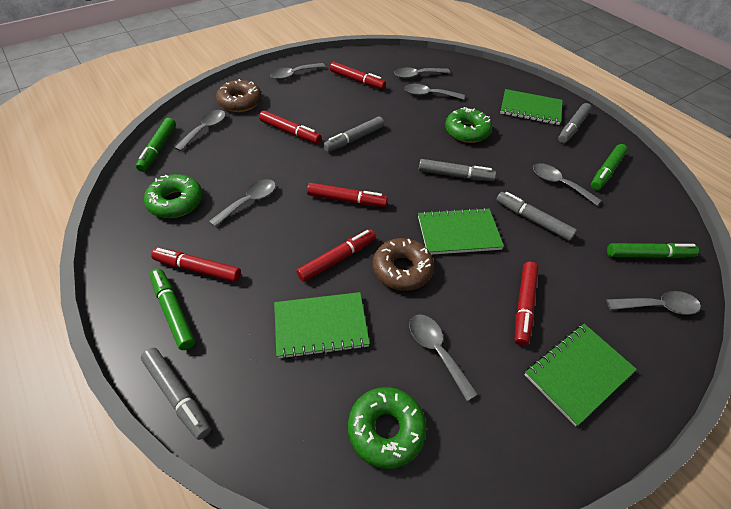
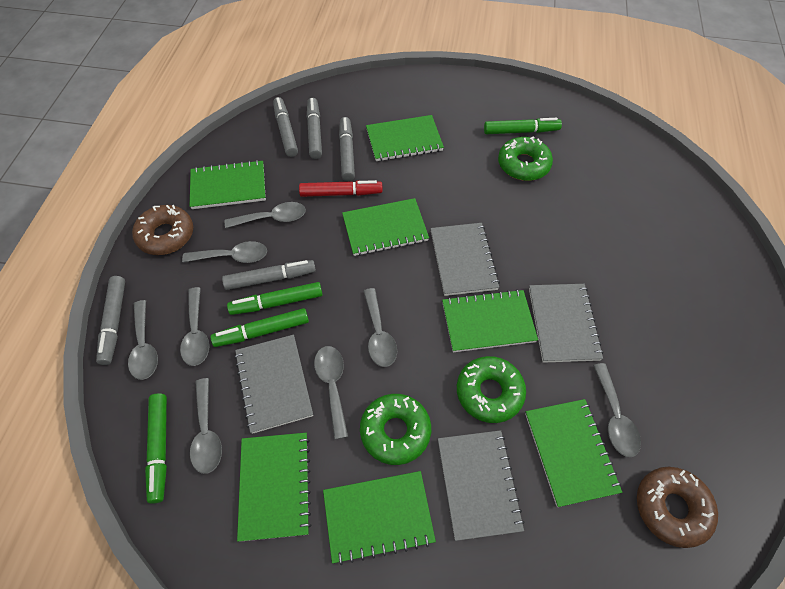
green notebook: [274,292,370,359] [418,208,504,255] [500,89,563,125] [524,324,637,426] = 4 -> [190,160,266,209] [237,433,311,542] [323,471,436,565] [342,198,429,256] [366,115,444,161] [442,289,538,352] [525,399,622,507] = 7
grey notebook: none = 0 -> [234,335,313,434] [431,223,500,296] [438,430,525,541] [529,284,603,363] = 4
red marker: [151,248,241,282] [259,111,321,144] [296,229,376,282] [307,183,388,207] [330,62,386,90] [515,262,538,346] = 6 -> [299,180,383,197] = 1

